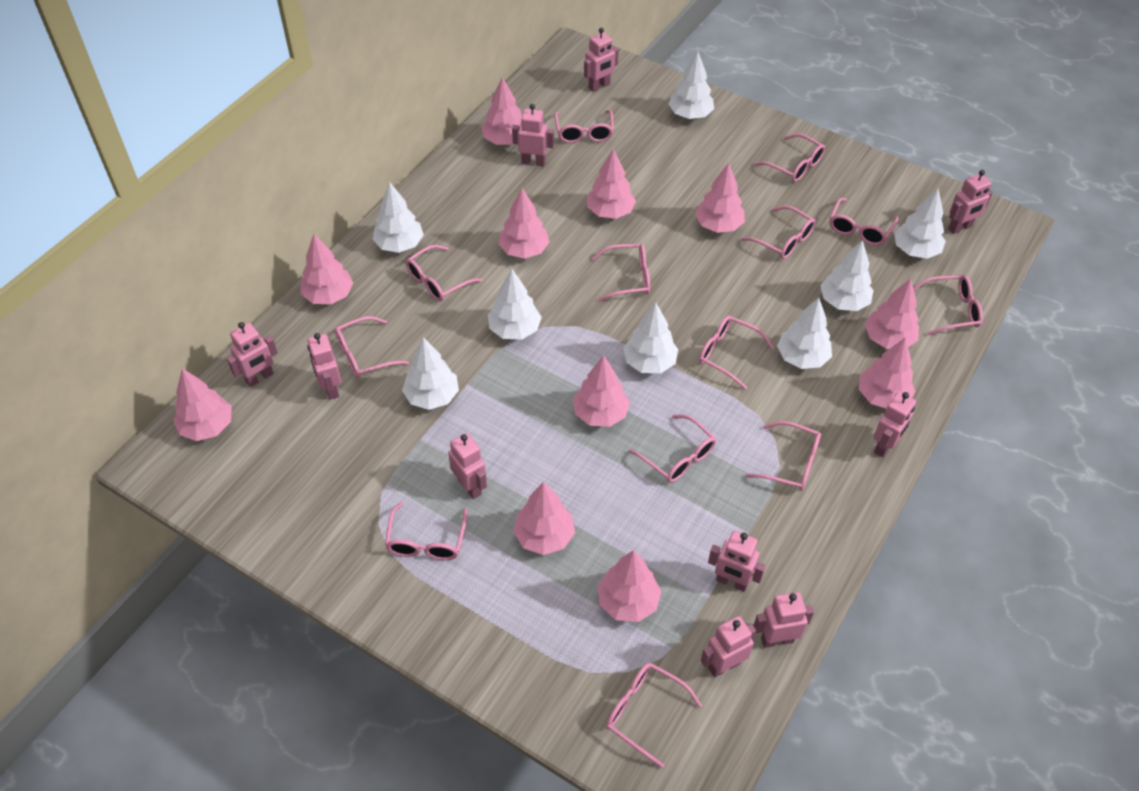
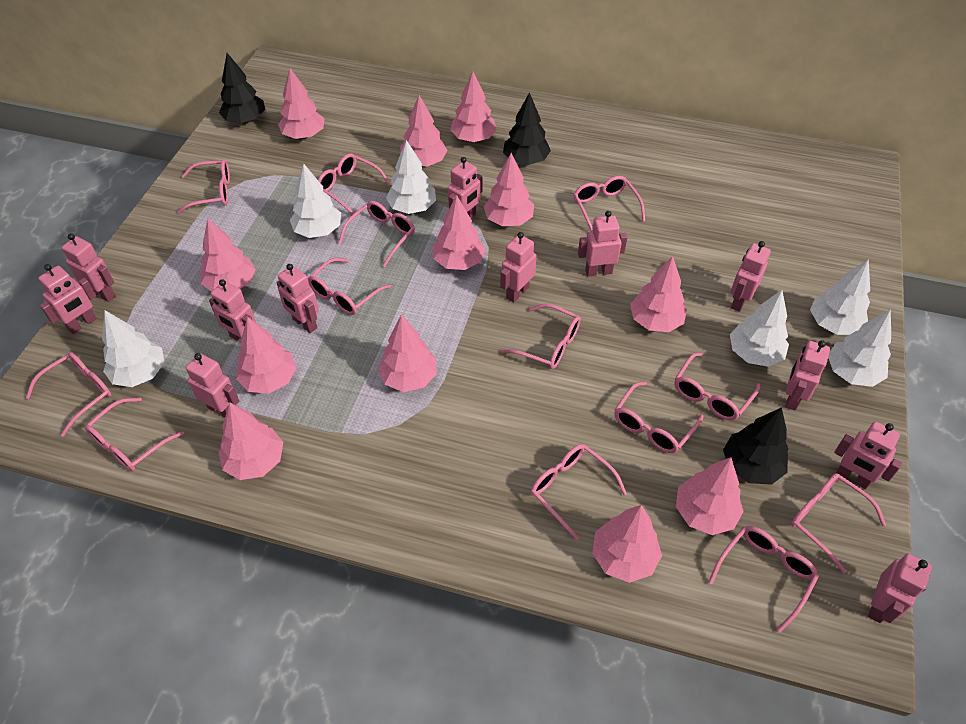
black tree: none = 0 -> [219,53,265,124] [503,92,551,165] [723,407,789,485] = 3
pink robot: [227,322,278,387] [307,333,342,400] [448,433,487,499] [512,104,554,166] [584,28,619,92] [701,616,756,678] [708,531,766,592] [753,592,814,648] [873,392,916,457] [948,170,993,234] = 10 -> [38,264,97,334] [62,233,116,302] [186,353,239,417] [209,279,256,340] [276,264,319,333] [448,157,482,218] [500,232,537,303] [578,211,627,277] [731,241,771,312] [785,340,830,411] [834,421,902,489] [868,553,932,623] = 12
pink tree: [173,368,232,441] [301,234,353,304] [482,77,522,145] [498,188,550,259] [513,482,575,555] [573,355,630,427] [587,149,636,219] [598,550,661,622] [695,163,745,233] [859,338,916,409] [865,279,919,349] = 11 -> [201,219,256,292] [219,403,283,480] [236,317,297,394] [278,68,325,139] [378,314,437,392] [400,95,447,167] [433,195,486,270] [450,71,497,142] [484,153,534,226] [592,505,662,583] [630,256,687,332] [676,457,744,535] = 12
white tree: [373,182,424,253] [402,337,459,410] [488,269,541,340] [623,303,678,373] [669,51,714,119] [777,298,832,369] [820,240,874,311] [894,189,946,259] = 8 -> [102,310,165,387] [290,164,341,238] [386,140,436,214] [730,290,789,367] [810,259,870,335] [828,309,891,387] = 6

